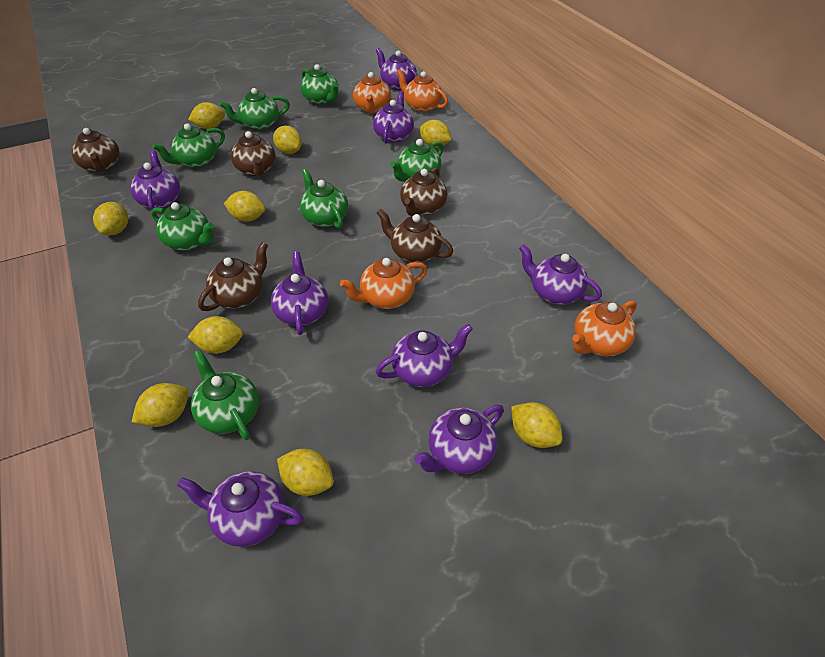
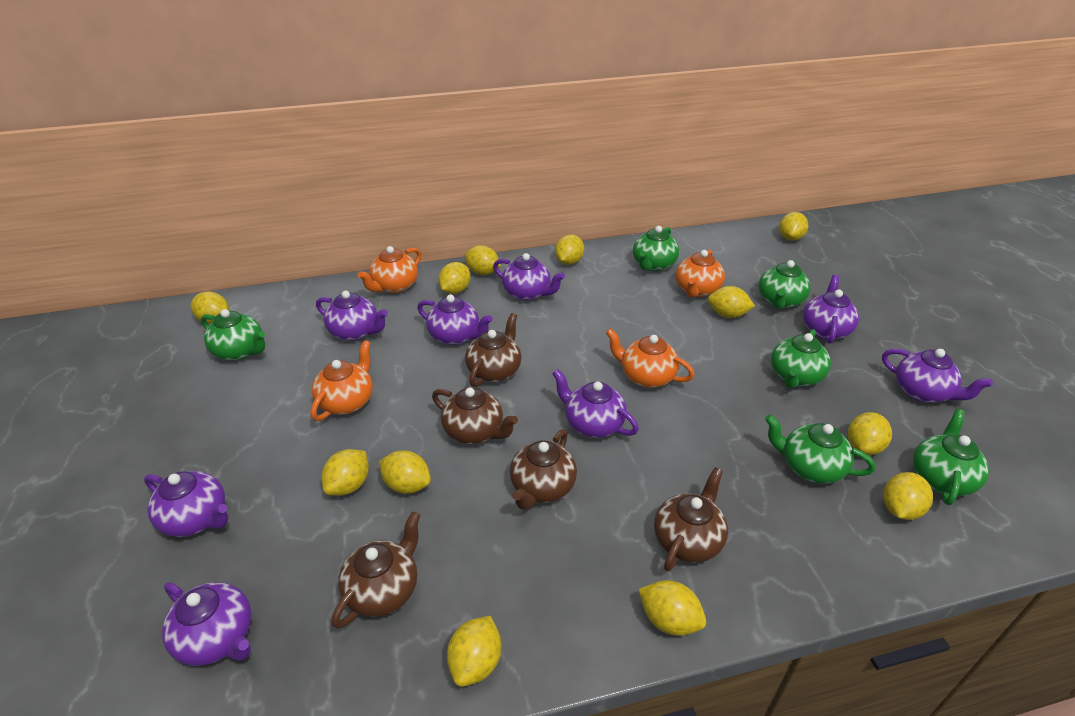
green teapot: [151,202,214,251] [152,123,225,168] [191,350,259,440] [220,88,290,130] [300,64,339,105] [300,168,348,229] [390,139,443,182] = 7 -> [201,309,265,361] [633,226,679,271] [759,259,811,309] [765,414,876,484] [771,329,831,388] [913,409,989,505] = 6
yellow lemon: [93,202,128,235] [132,383,189,427] [188,102,225,129] [188,316,243,354] [224,191,265,222] [273,126,302,154] [277,449,334,496] [420,120,451,147] [511,402,563,448] = 9 -> [191,291,229,324] [322,449,369,496] [379,450,431,494] [438,262,471,294] [447,616,501,687] [464,245,501,275] [555,235,584,265] [638,580,706,636] [708,286,755,318] [779,212,808,241] [848,412,892,455] [883,472,933,520] = 12

